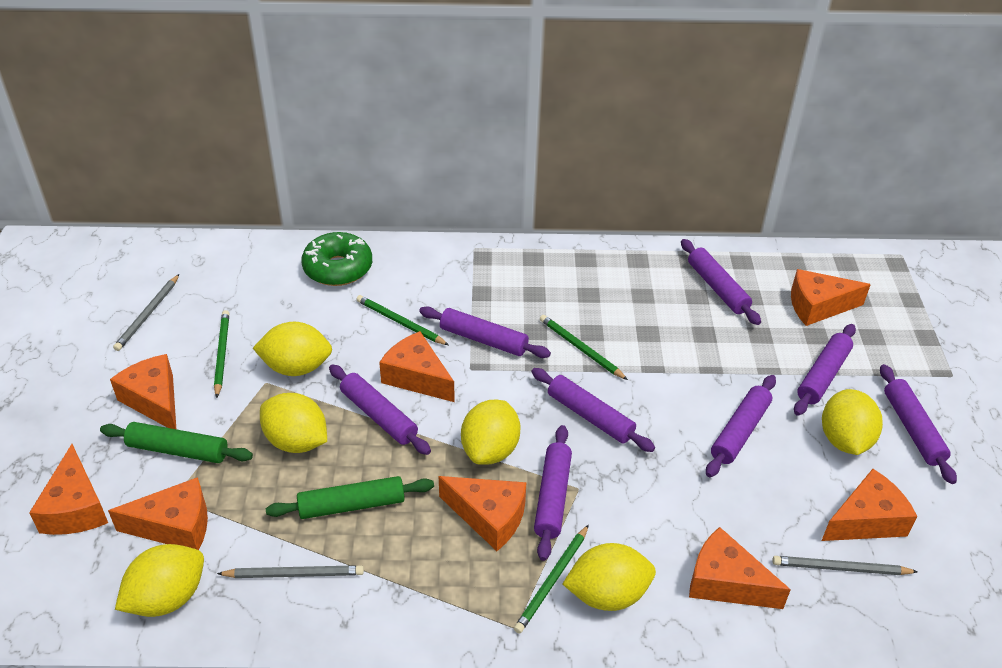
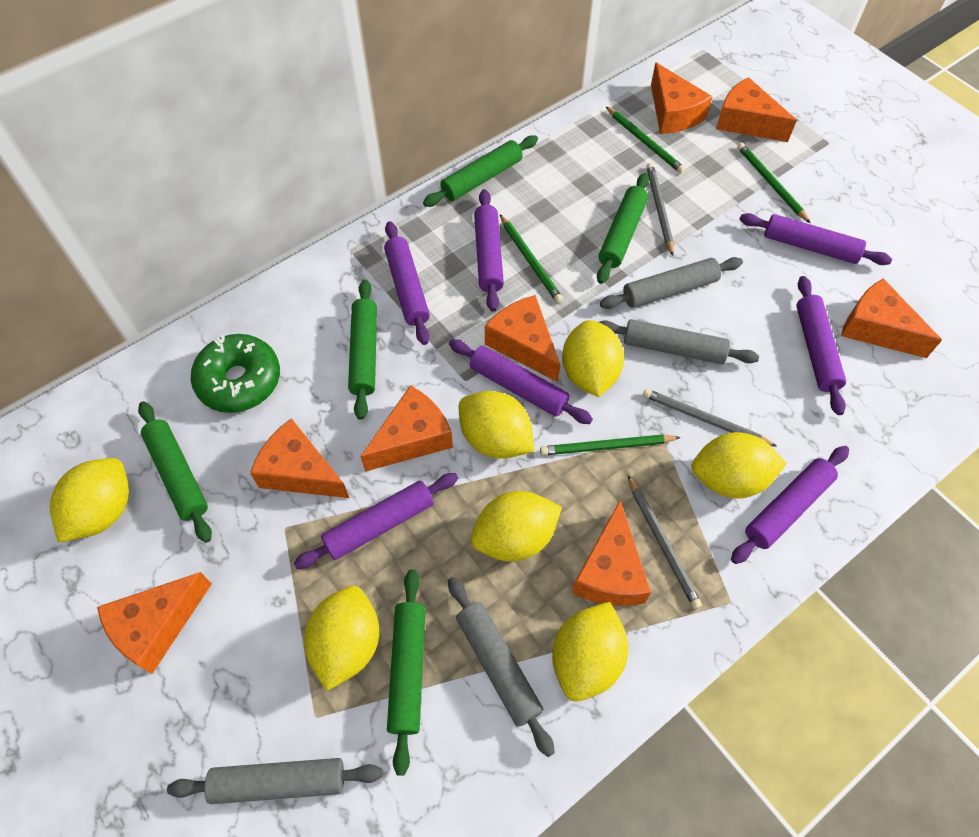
green rolling pin: [100,422,253,463] [266,476,434,519] = 2 -> [138,401,212,543] [348,279,377,420] [387,569,426,776] [423,135,538,207] [597,173,649,284] = 5
grey rolling pin: none = 0 -> [167,758,382,804] [448,577,555,757] [599,319,759,364] [600,257,743,309] = 4
purple rolling pin: [329,364,431,455] [419,306,551,358] [531,368,655,452] [534,425,572,561] [681,239,761,325] [706,375,776,477] [794,324,856,416] [880,364,957,484] = 8 -> [294,473,458,569] [384,221,430,345] [449,339,593,424] [474,189,504,312] [731,446,849,564] [739,213,892,265] [796,276,846,415] = 7
yellow lemon: [115,544,204,617] [253,322,332,376] [260,393,327,453] [461,400,520,465] [563,543,656,611] [822,389,883,455] = 6 -> [50,458,129,543] [304,586,379,691] [459,391,535,459] [471,491,562,562] [552,602,628,701] [562,320,624,397] [691,432,787,499] = 7

